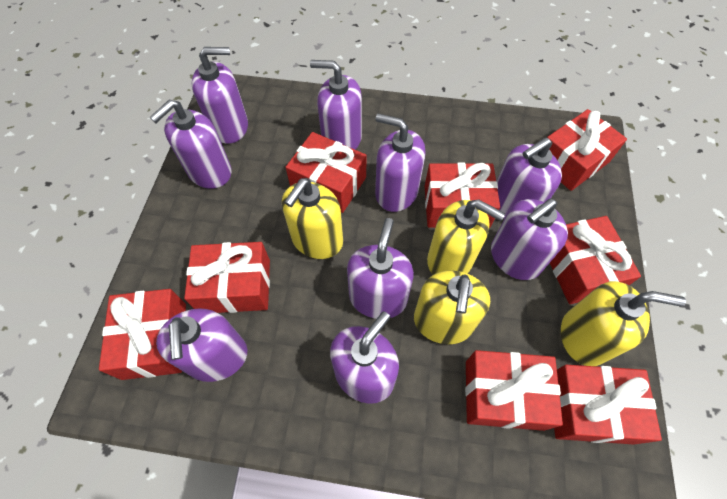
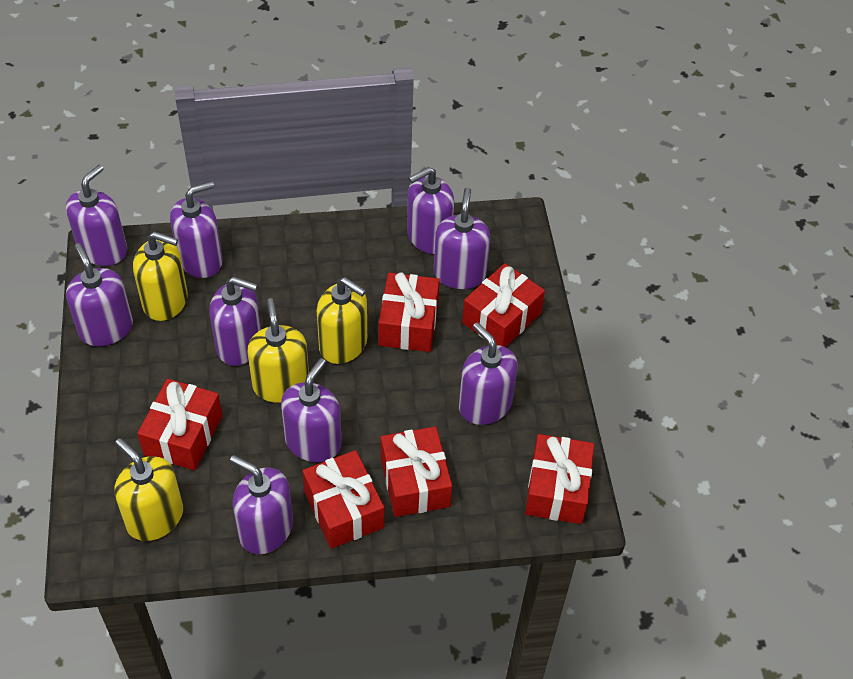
red gift: [99,289,186,380] [184,242,270,313] [286,132,366,213] [425,162,500,228] [465,350,563,431] [547,109,627,191] [550,216,641,304] [554,365,662,445] = 8 -> [137,379,223,470] [303,450,384,549] [379,272,440,352] [380,427,452,517] [462,263,545,347] [525,434,594,524] = 6

